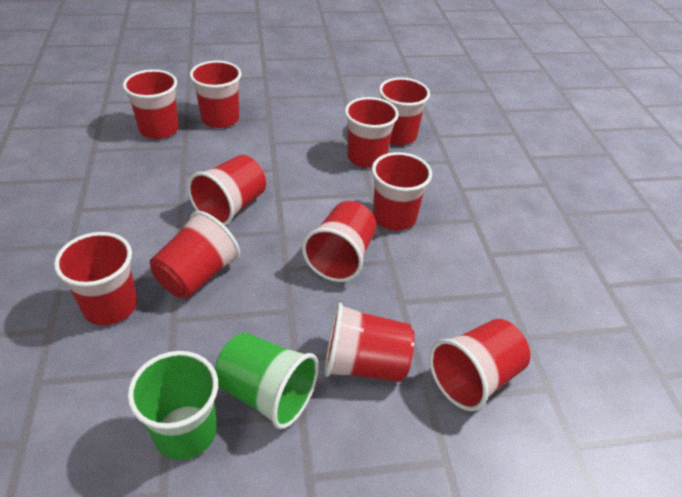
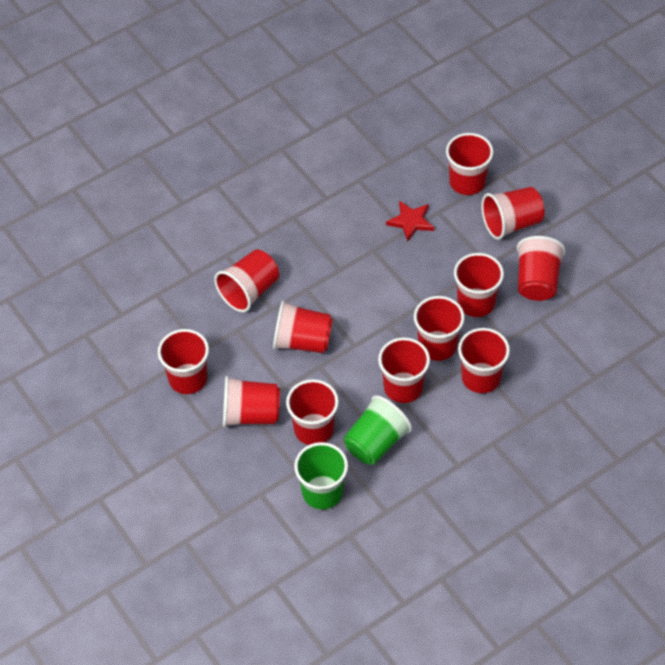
red cup: [54,232,137,325] [123,69,179,139] [150,211,240,298] [187,155,266,226] [190,61,242,128] [302,201,377,282] [324,303,415,382] [345,97,399,168] [372,152,432,231] [379,77,430,145] [429,319,530,411] = 11 -> [158,329,209,394] [214,250,279,312] [223,376,280,427] [273,300,333,353] [286,379,339,445] [378,337,430,403] [414,296,465,361] [446,133,493,195] [454,253,504,317] [458,328,510,393] [481,187,545,240] [517,236,566,301] = 12
red star: none = 0 -> [386,201,434,242] = 1

